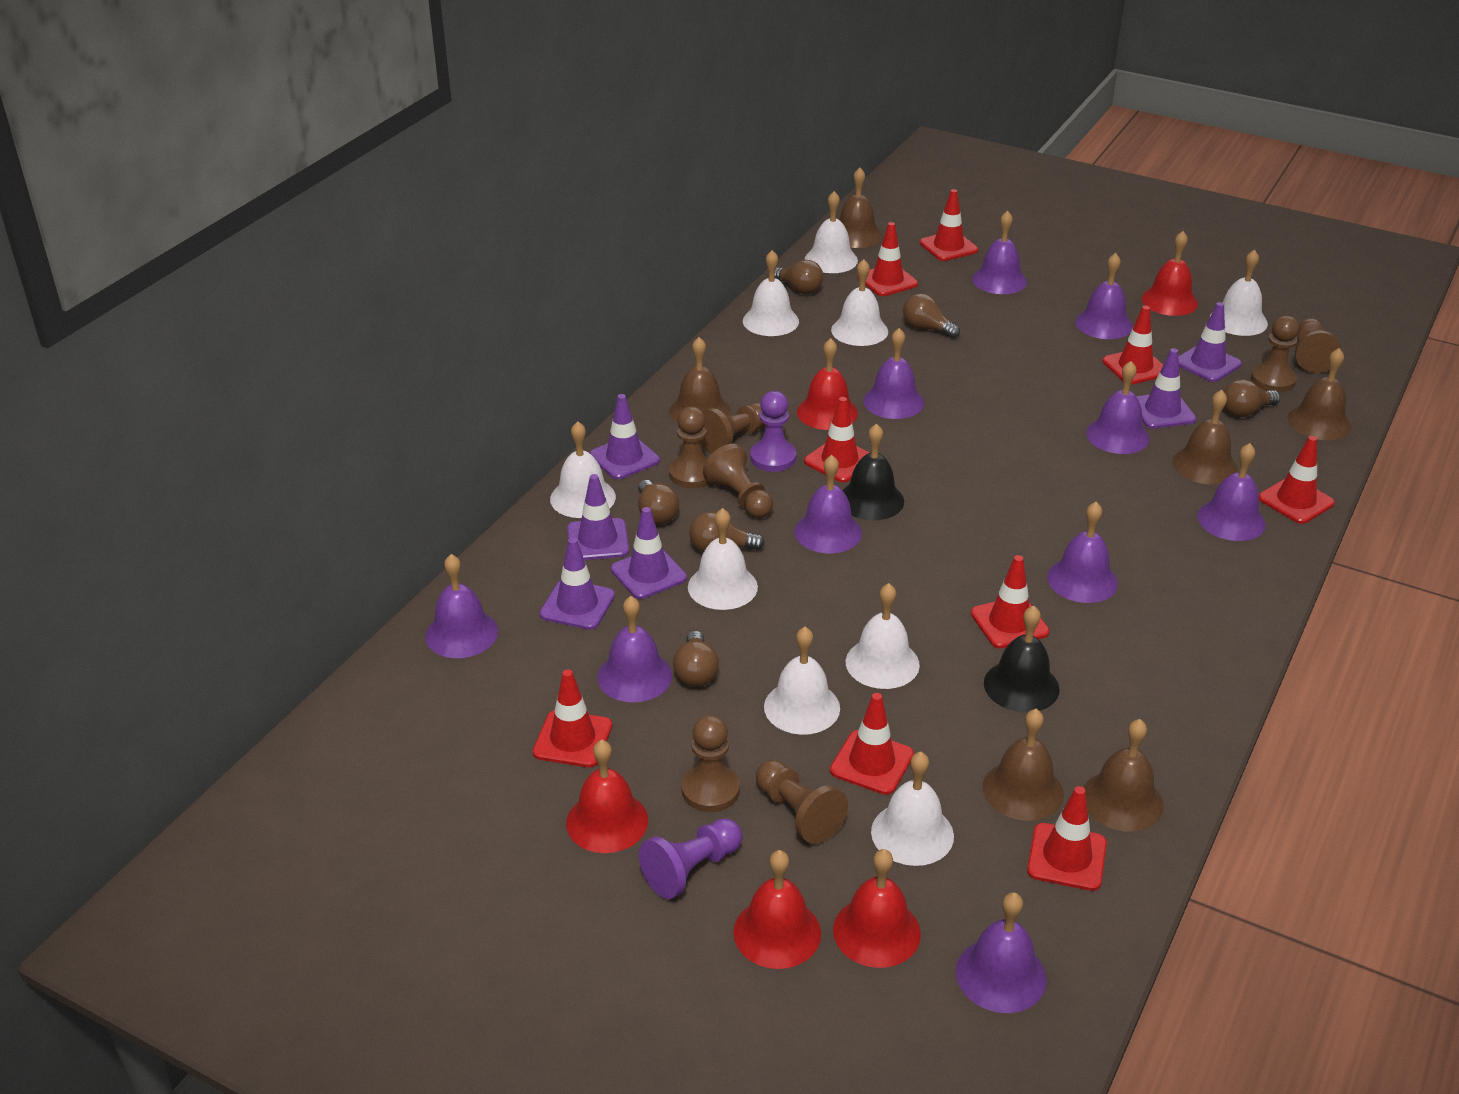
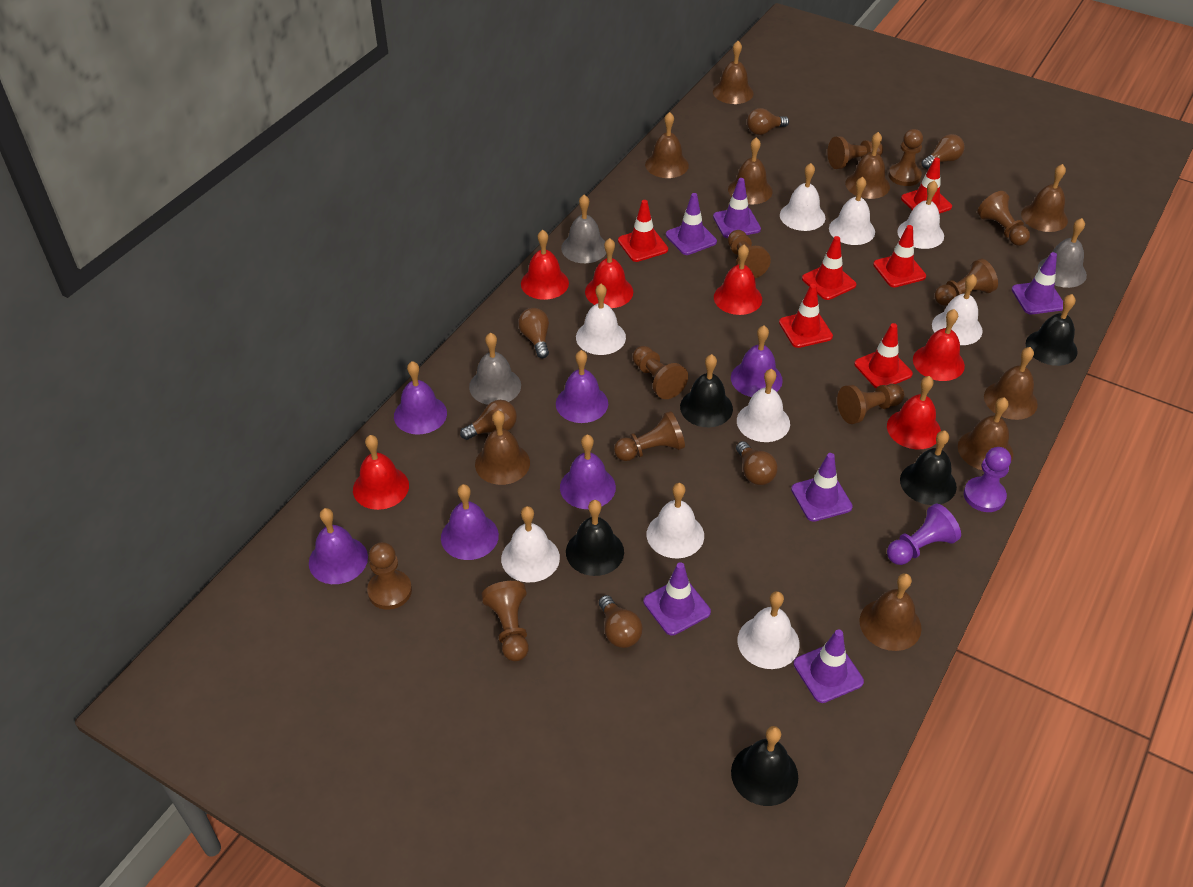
black bell: [842,423,904,520] [984,605,1059,713] = 2 -> [566,500,624,576] [680,354,733,427] [731,726,798,806] [900,430,957,505] [1026,294,1078,366] = 5
brown bell: [669,337,730,423] [839,168,882,248] [983,709,1064,821] [1083,719,1164,832] [1173,390,1238,485] [1287,348,1351,440] = 6 -> [475,411,530,485] [645,112,689,178] [713,41,754,104] [728,137,773,205] [845,132,890,199] [859,573,922,651] [958,397,1013,470] [984,347,1038,420] [1021,164,1068,232] = 9
brown pawn: [669,406,710,488] [681,715,740,812] [700,403,766,454] [703,444,773,518] [756,760,848,844] [1251,316,1299,392] [1295,318,1341,373] = 7 -> [367,542,412,610] [481,581,529,661] [614,411,685,461] [633,346,688,399] [728,230,771,278] [827,136,883,169] [837,384,904,424] [889,129,923,186] [935,258,998,306] [977,191,1030,246] = 10
grey bell: none = 0 -> [469,333,521,405] [561,195,606,263] [1038,218,1087,288] = 3
purple bell: [425,554,498,658] [597,596,672,702] [795,455,862,553] [863,328,924,419] [956,892,1047,1013] [972,211,1027,294] [1047,502,1118,603] [1075,253,1133,339] [1086,361,1150,454] [1197,443,1266,541] = 10 -> [309,508,368,584] [394,361,447,435] [441,484,499,560] [556,350,608,423] [560,435,616,509] [731,326,783,397] = 6
red bell: [566,739,648,853] [733,850,821,969] [797,338,858,430] [833,849,921,968] [1141,231,1198,316] = 5 -> [353,435,409,510] [521,230,569,300] [585,238,633,308] [714,245,762,315] [887,376,941,449] [913,309,965,381] = 6
red traffic cone: [533,669,612,767] [804,397,870,482] [830,693,914,795] [858,222,918,296] [920,189,978,261] [971,555,1049,648] [1027,786,1107,891] [1102,306,1163,385] [1259,436,1335,524] = 9 -> [618,200,668,262] [779,284,833,348] [802,236,856,300] [854,323,913,388] [873,225,926,287] [901,158,952,214] = 6

